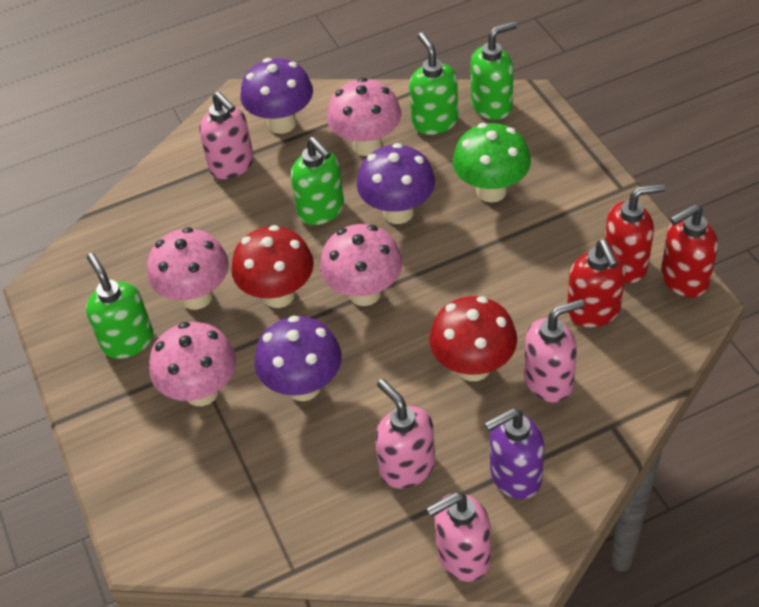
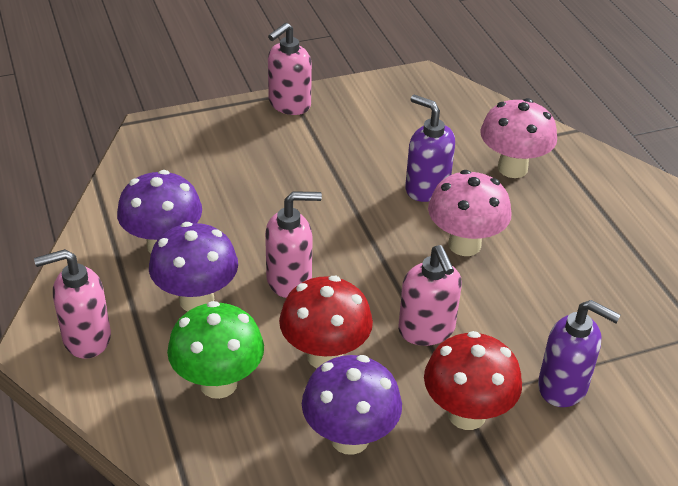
green soap dispenser: [86,253,153,359] [291,137,344,225] [409,33,458,135] [471,21,517,120] = 4 -> none = 0
pink mushroom: [147,227,229,310] [149,322,236,406] [320,224,403,306] [327,78,402,156] = 4 -> [428,170,512,256] [480,98,557,178] = 2
purple soap dispenser: [484,408,544,499] = 1 -> [405,95,455,202] [538,300,621,407] = 2
red soap dispenser: [567,240,626,328] [605,184,665,283] [661,204,718,298] = 3 -> none = 0

